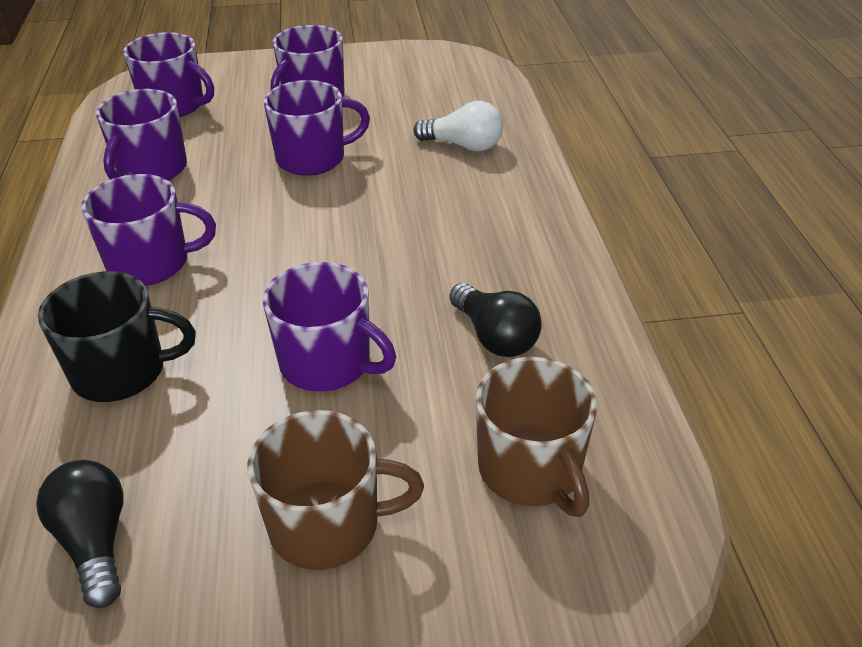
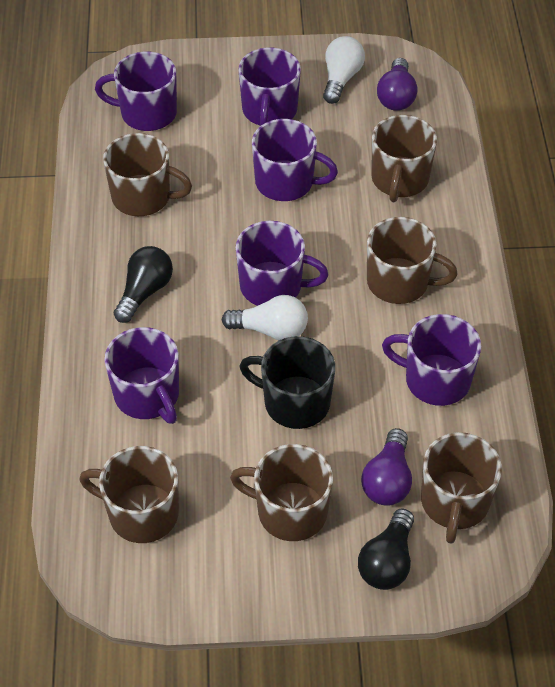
brown mug: [247,410,424,570] [476,357,597,517] = 2 -> [79,446,179,543] [103,133,192,216] [230,444,333,541] [367,217,458,304] [371,115,437,202] [421,432,502,544] = 6
purple light bulb: none = 0 -> [361,428,412,506] [377,58,417,111] = 2
white light bulb: [413,101,503,152] = 1 -> [222,295,308,340] [323,36,365,104] = 2

